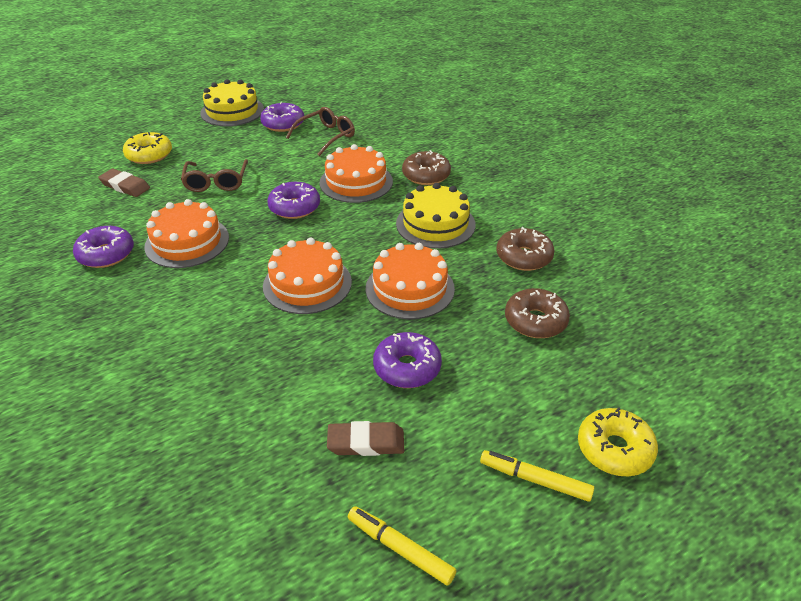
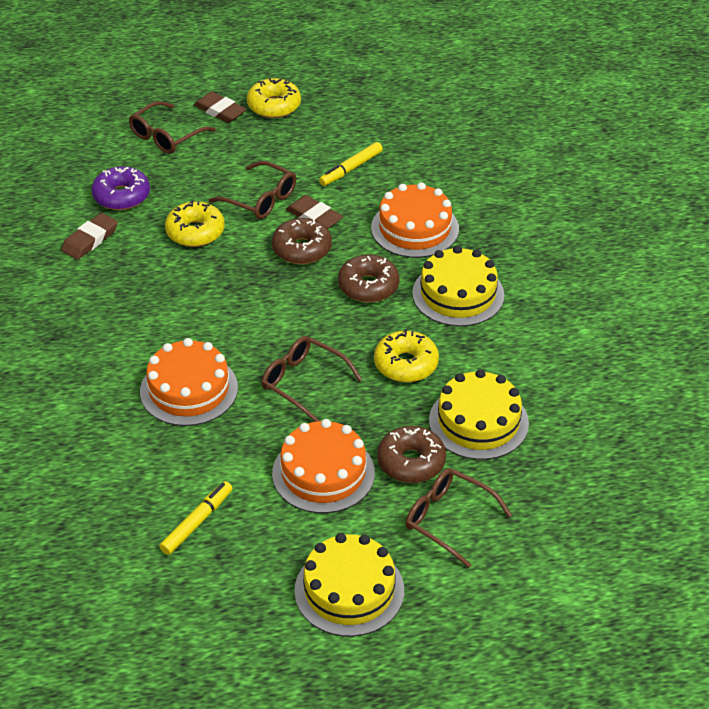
brown eraser: [98,168,150,197] [327,421,404,456] = 2 -> [61,213,118,260] [194,92,247,123] [286,195,343,229] = 3
brown glasses: [181,159,248,192] [286,107,355,156] = 2 -> [129,101,216,154] [209,161,296,219] [261,336,362,422] [406,468,512,568] = 4
orange cake: [144,199,229,268] [263,238,352,314] [320,144,393,203] [365,243,455,319] = 4 -> [140,338,238,426] [272,419,375,513] [371,182,459,258] = 3
purple donut: [73,226,134,268] [260,102,304,132] [267,182,320,219] [373,332,442,388] = 4 -> [92,166,150,210] = 1
yellow cake: [200,79,264,126] [396,183,476,249] = 2 -> [294,533,404,637] [412,246,504,327] [429,369,529,460] = 3
yellow donut: [123,132,172,164] [578,407,658,476] = 2 -> [165,200,225,247] [247,78,301,118] [374,329,439,382] = 3

